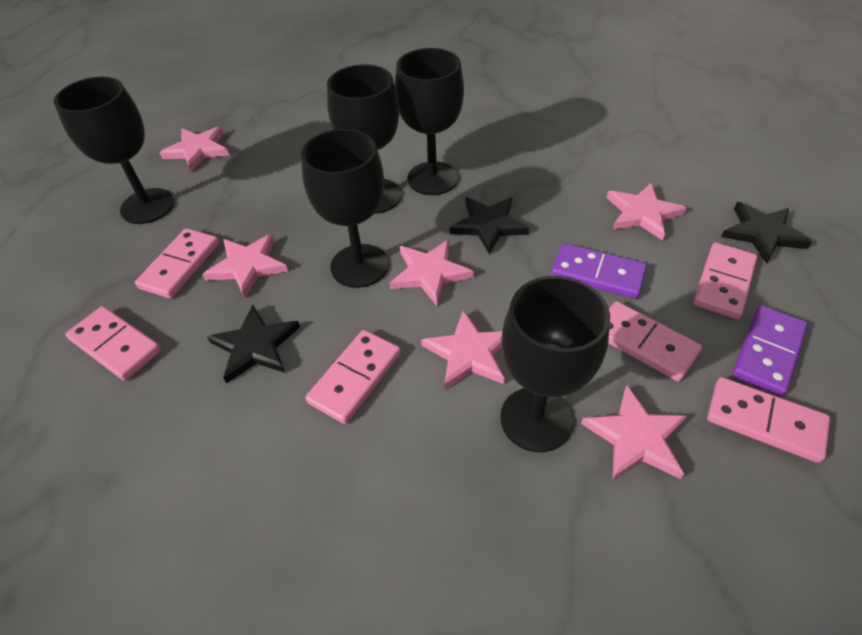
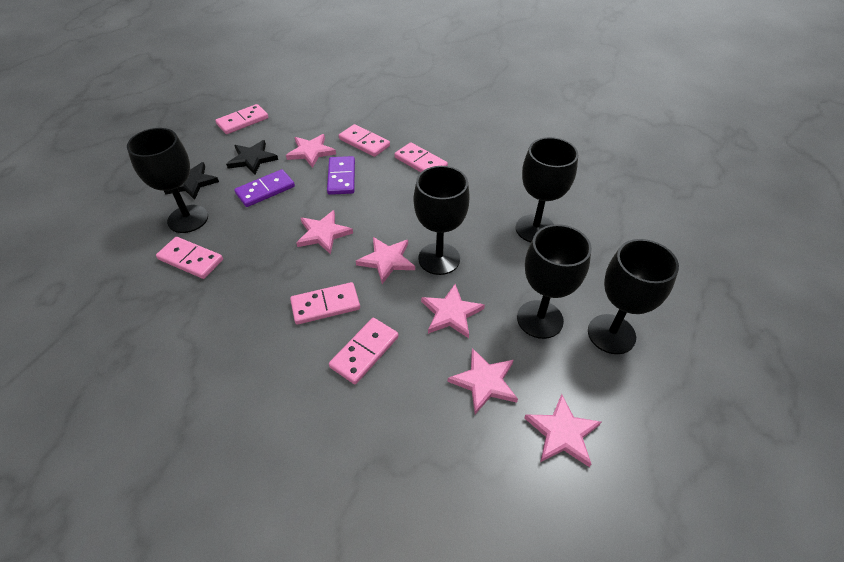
black star: [207,305,300,383] [450,197,529,254] [721,202,812,263] = 3 -> [164,162,219,200] [226,140,278,175] = 2

